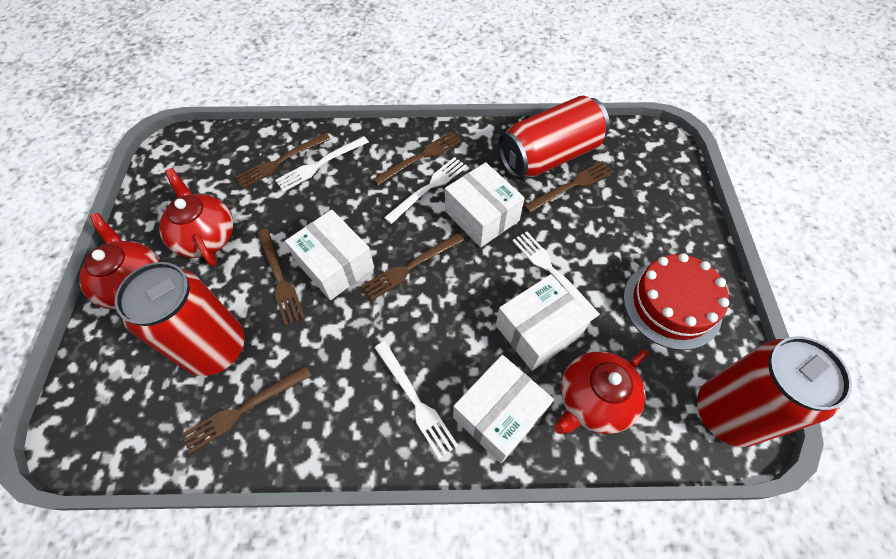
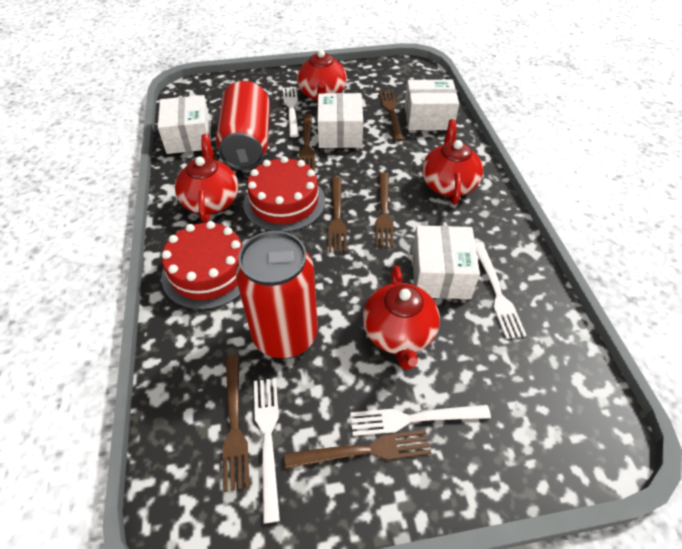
red cake: [623,253,729,350] = 1 -> [161,221,243,310] [244,156,326,232] = 2
red can: [115,262,245,376] [498,96,610,179] [697,336,852,447] = 3 -> [216,81,270,170] [235,231,318,358] = 2
red teapot: [79,213,160,310] [159,168,233,266] [554,349,649,434] = 3 -> [175,134,239,223] [297,50,347,101] [363,265,440,370] [422,119,483,204] = 4

